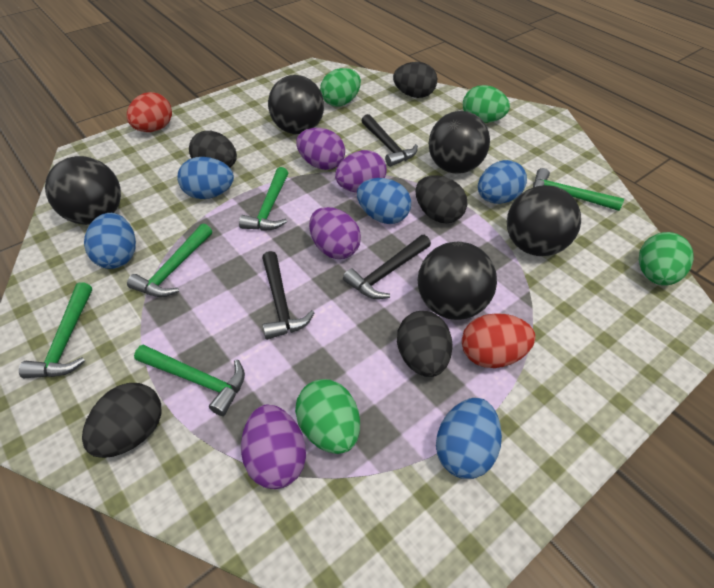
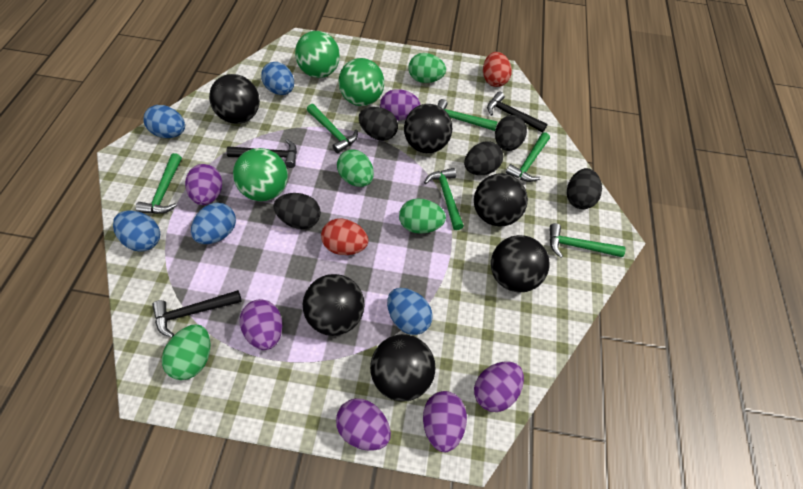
black ball: [45,156,121,225] [268,75,324,134] [417,242,497,320] [429,111,490,174] [507,185,581,256] = 5 -> [209,74,260,124] [303,274,365,336] [370,334,435,402] [404,104,452,153] [474,173,528,227] [491,235,549,293] = 6
green ball: none = 0 -> [233,148,288,201] [295,31,340,78] [338,58,384,106] = 3
green hammer: [19,282,92,378] [127,223,212,297] [134,345,245,416] [239,167,288,231] [533,168,624,211] = 5 -> [136,153,182,214] [307,104,358,153] [424,168,464,230] [437,99,498,131] [506,132,550,182] [550,223,626,258] = 6
purple egg: [241,405,306,489] [296,128,345,170] [309,207,361,259] [335,150,387,192] = 4 -> [185,164,222,205] [240,299,282,350] [336,398,391,451] [380,89,420,120] [423,391,467,452] [474,361,524,412] = 6

